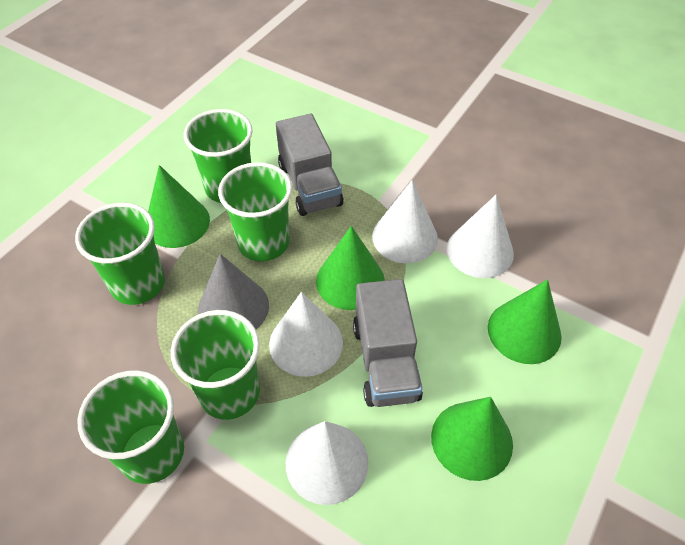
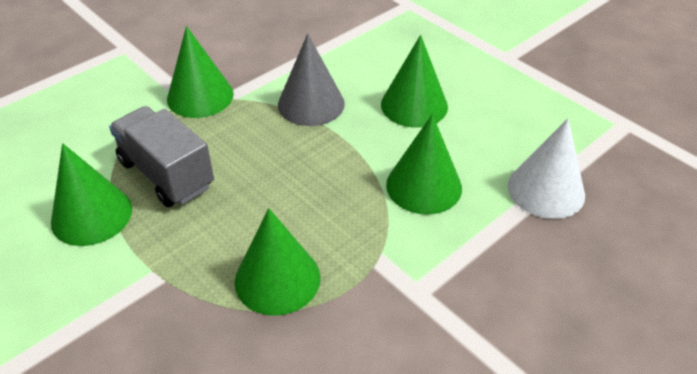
green cone: [148,165,210,248] [316,226,385,310] [431,397,513,481] [488,279,562,364] = 4 -> [51,143,132,246] [167,26,234,118] [235,208,320,316] [381,35,448,128] [386,114,462,215] = 5
green cup: [75,203,165,305] [78,370,184,484] [171,310,260,420] [184,109,253,203] [218,162,292,261] = 5 -> none = 0
grey truck: [276,114,343,216] [353,279,423,407] = 2 -> [109,106,214,207] = 1
white cone: [269,292,343,377] [286,421,369,505] [372,180,438,263] [447,195,514,278] = 4 -> [508,118,585,219] = 1

